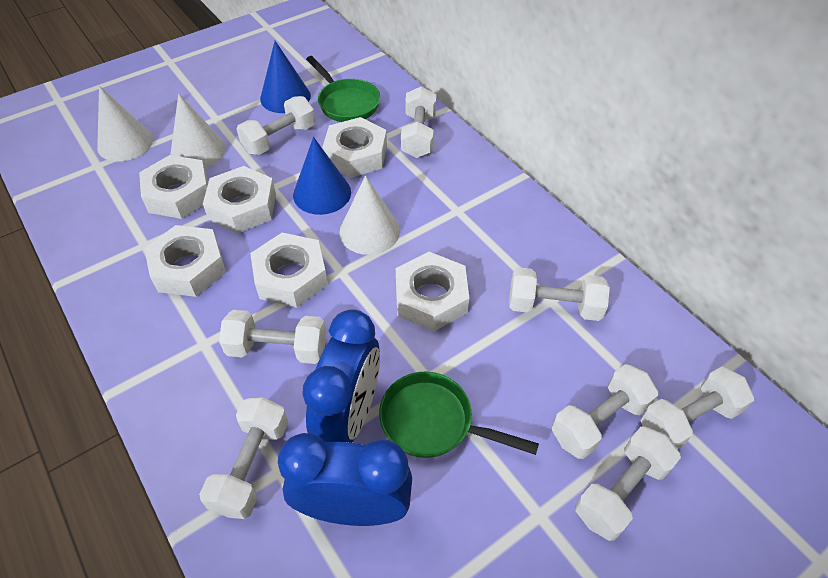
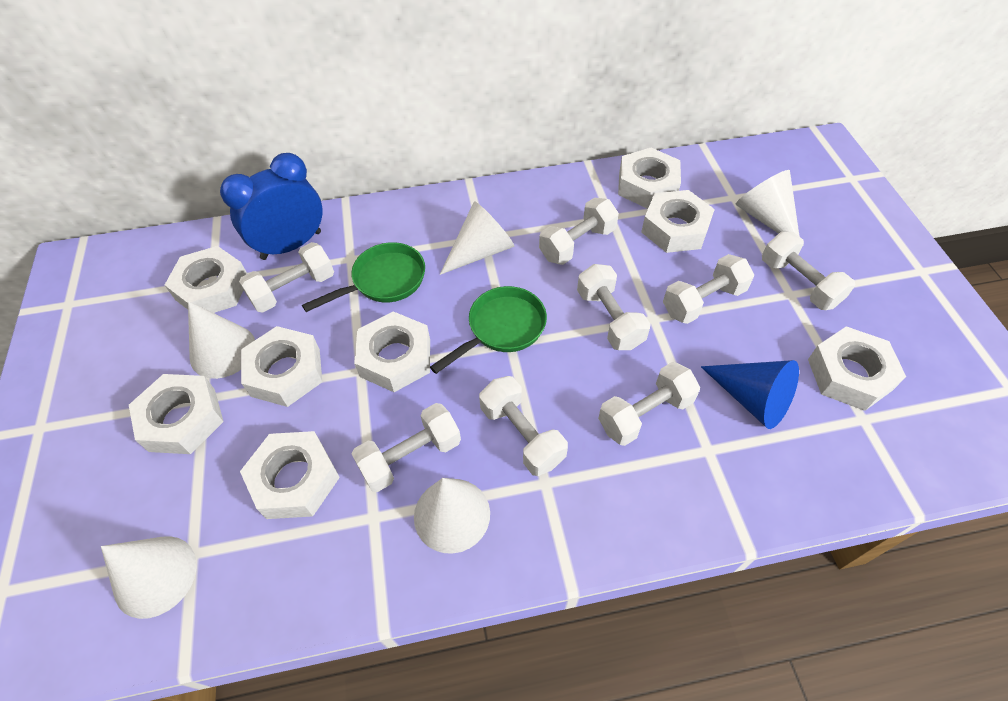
blue clock: [278,433,412,526] [302,309,380,443] = 2 -> [220,153,322,260] = 1
blue cone: [260,41,311,113] [293,137,351,215] = 2 -> [701,360,799,429] = 1
white cone: [97,86,153,162] [170,94,226,168] [339,175,400,255] = 3 -> [101,536,196,619] [188,301,255,379] [414,478,490,554] [440,201,514,275] [736,170,800,237] = 5
white nut: [139,155,209,219] [144,225,226,297] [203,166,276,234] [250,233,328,308] [322,117,387,178] [396,252,469,331] = 6 -> [129,374,224,454] [165,246,247,313] [240,431,340,519] [241,326,322,407] [354,311,430,392] [618,148,681,209] [641,190,715,253] [808,326,906,411] = 8

